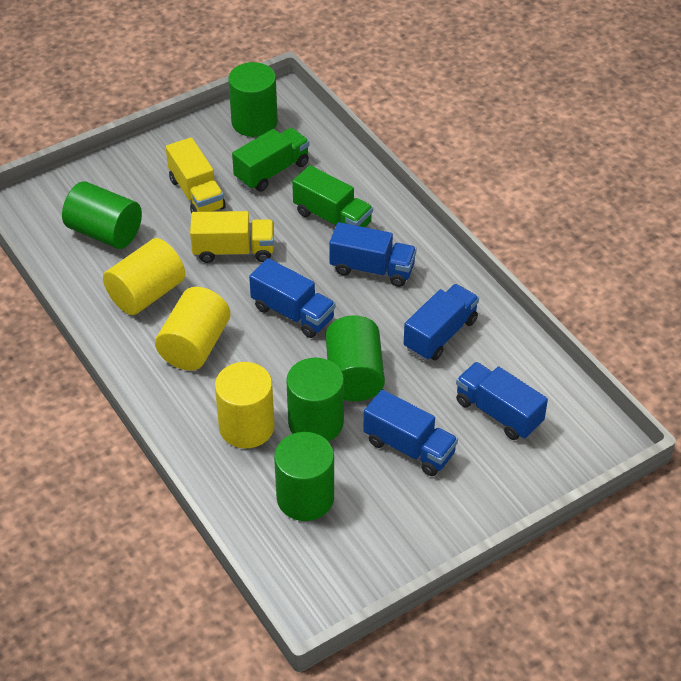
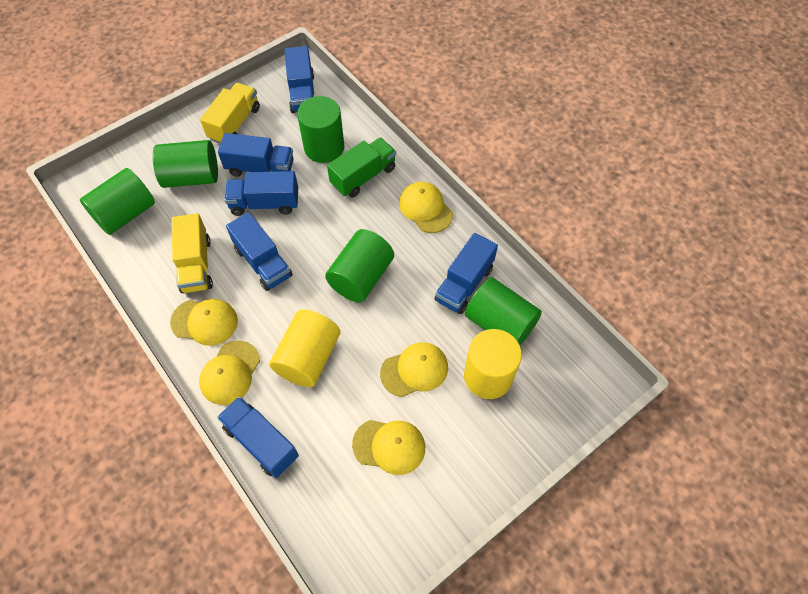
blue truck: [249,258,335,338] [329,222,416,287] [363,389,458,476] [404,284,479,361] [456,362,548,440] = 5 -> [217,397,299,478] [218,133,294,177] [224,171,298,216] [226,212,293,291] [285,46,314,113] [435,233,498,314] = 6
green truck: [232,128,310,192] [292,165,373,227] = 2 -> [327,137,396,198] = 1
yellow cap: none = 0 -> [170,299,238,346] [199,340,260,405] [352,420,425,475] [380,342,448,397] [399,182,453,233] = 5
yellow cylinder: [103,238,185,315] [155,287,230,371] [215,362,275,449] = 3 -> [269,309,340,387] [464,329,522,399] = 2

